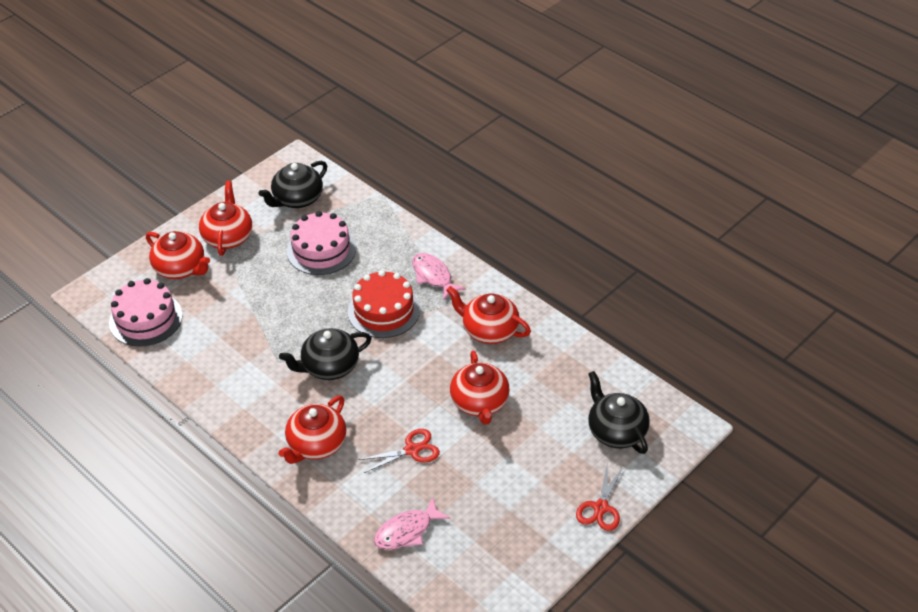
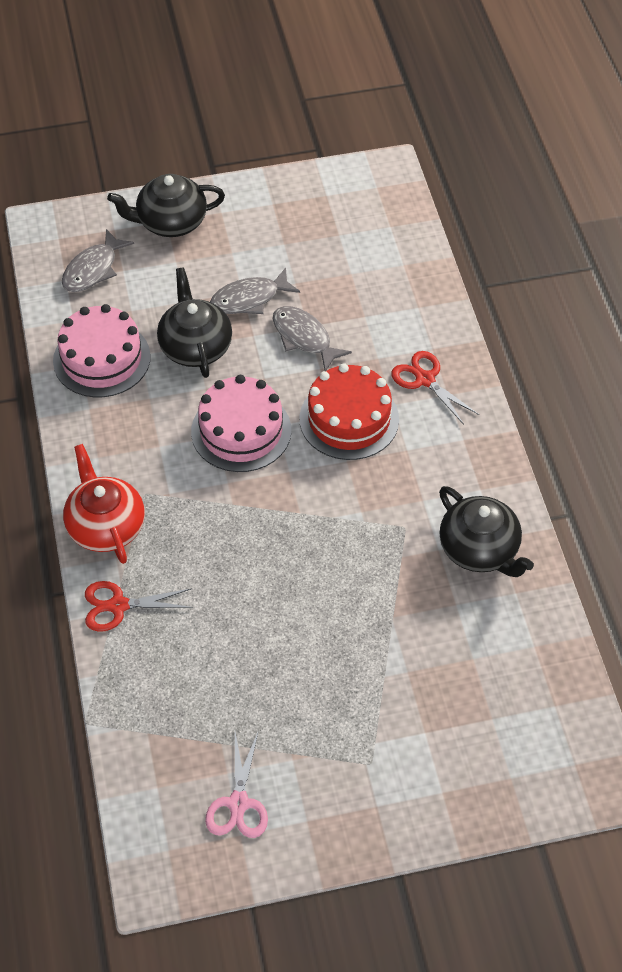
grey fish: none = 0 -> [62,229,134,292] [210,267,300,314] [273,306,352,371] = 3
pink fish: [374,497,450,550] [412,253,466,300] = 2 -> none = 0
pink scissors: none = 0 -> [205,730,268,838] = 1
red teapot: [146,231,210,279] [199,181,252,256] [279,395,346,464] [446,286,531,344] [450,350,510,425] = 5 -> [63,444,145,564] = 1

